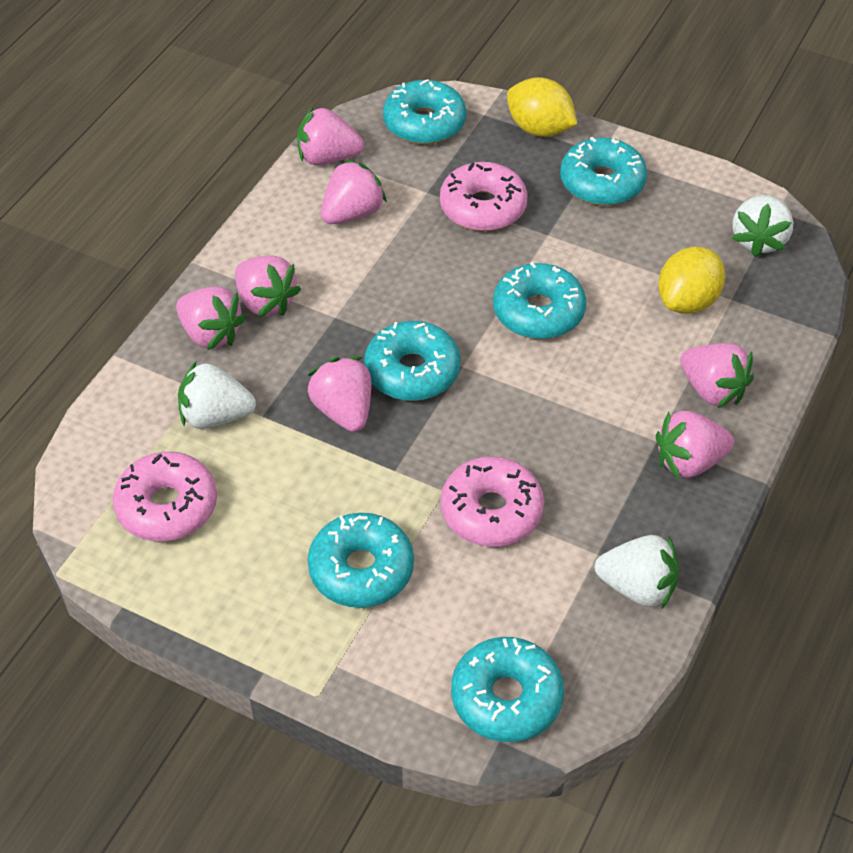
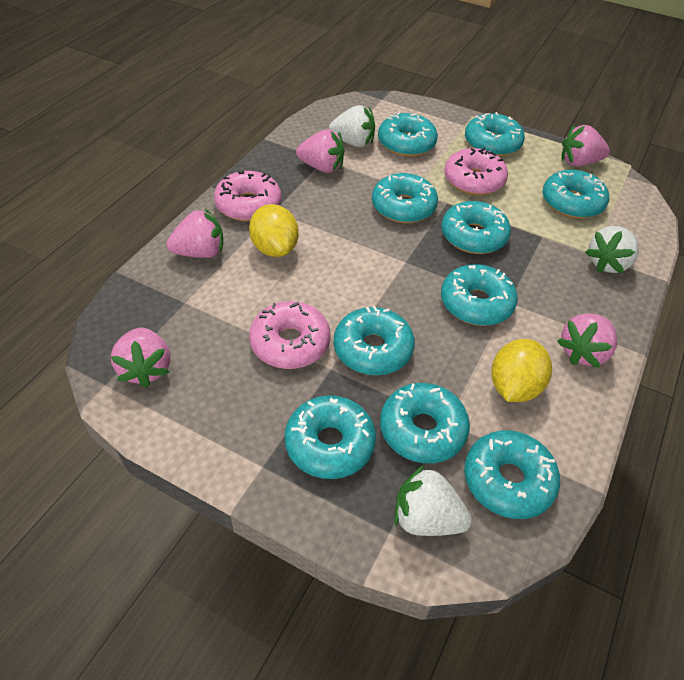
pink strawberry: [176,286,246,350] [235,255,301,317] [297,107,364,165] [307,357,372,432] [321,159,387,224] [656,411,734,479] [680,343,754,408] = 7 -> [111,328,170,388] [166,209,223,258] [296,129,345,173] [557,313,617,368] [561,125,610,167] = 5
turquoise donut: [308,513,414,608] [364,321,460,401] [383,79,466,145] [451,637,564,742] [493,262,586,339] [560,137,647,206] = 6 -> [284,395,376,479] [334,306,415,375] [372,173,438,223] [378,112,438,157] [380,383,470,463] [441,201,511,254] [441,264,518,326] [464,430,560,519] [465,112,525,157] [542,170,609,219] = 10

